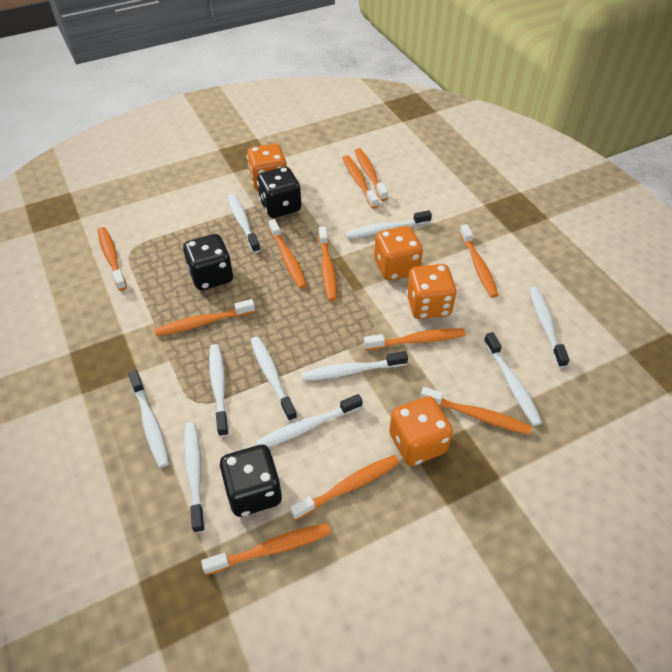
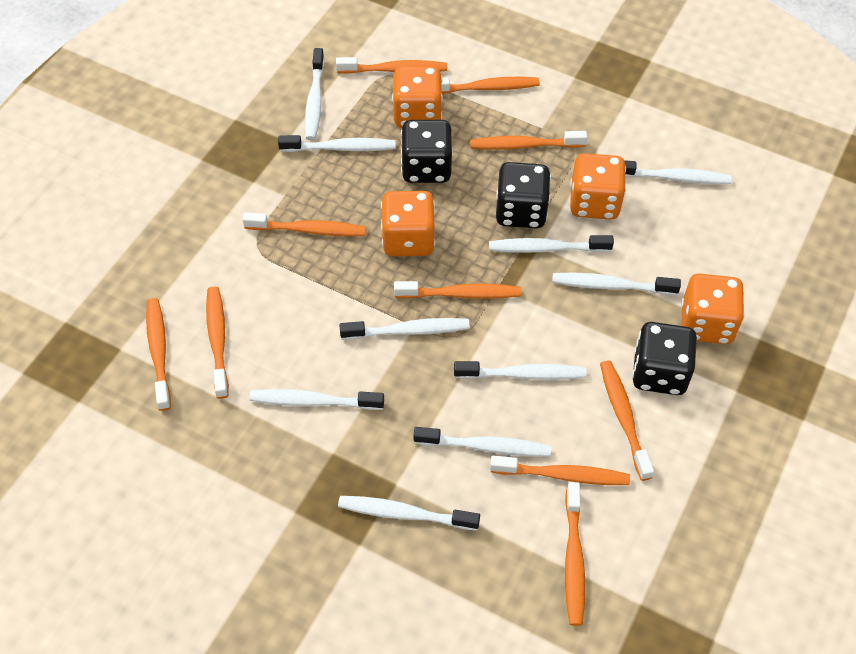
orange toothbrush: [98,227,127,291] [155,299,255,336] [201,523,331,575] [268,219,307,289] [290,455,399,520] [318,226,337,301] [343,155,379,209] [355,148,388,201] [364,328,465,350] [420,387,532,435] [459,224,499,298] = 11 -> [146,298,171,411] [206,286,229,399] [243,213,366,236] [336,57,447,74] [394,281,521,299] [441,77,540,94] [470,131,587,150] [490,456,630,485] [565,482,585,626] [600,361,654,481] = 10

